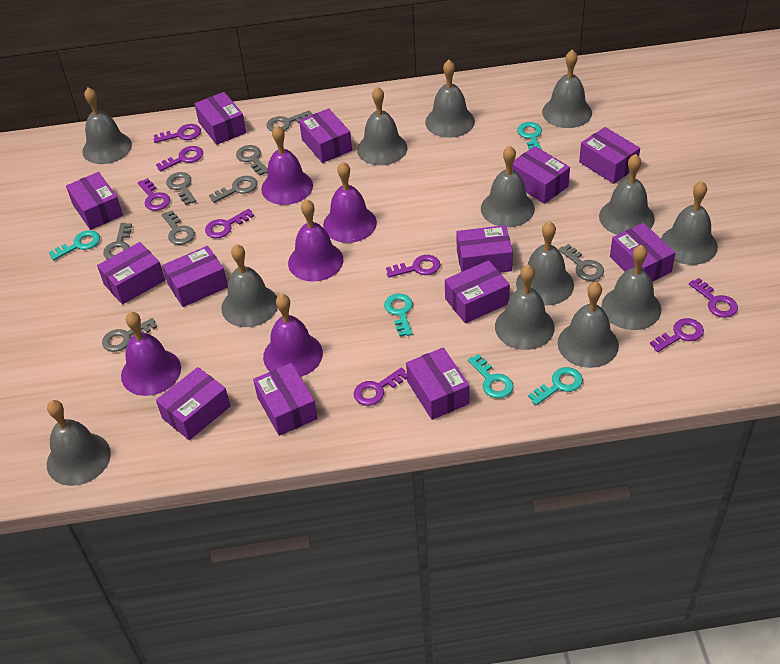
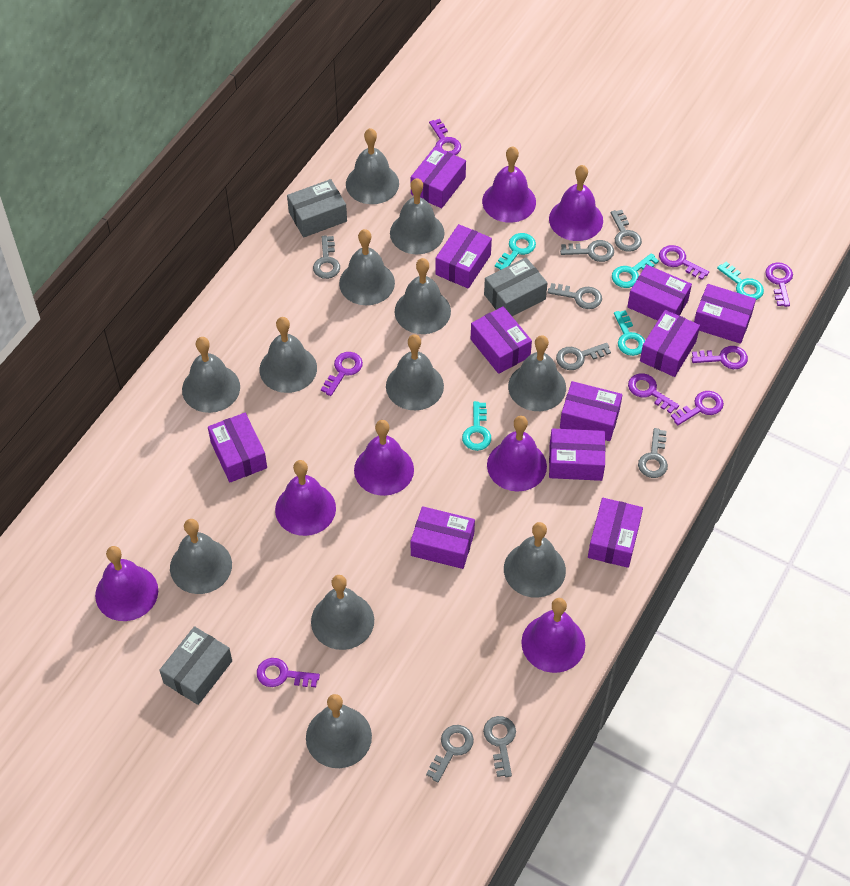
grey bell: [47,400,111,486] [82,87,132,164] [221,244,278,327] [357,86,407,165] [425,60,475,138] [481,146,535,227] [495,265,555,350] [516,221,574,306] [542,50,592,128] [558,282,619,368] [599,154,655,235] [601,245,661,330] [661,181,718,265] = 13 -> [170,519,232,594] [182,337,240,413] [260,317,317,393] [306,694,372,768] [311,575,374,650] [339,229,395,305] [346,128,399,204] [386,334,444,410] [390,178,444,254] [395,258,451,334] [504,522,566,598] [508,335,566,411] = 12
grey box: none = 0 -> [159,626,232,705] [287,179,347,238] [484,257,547,316] = 3
purple bell: [121,312,181,396] [261,125,313,205] [263,294,323,377] [288,199,343,282] [323,162,377,243] = 5 -> [95,546,158,621] [275,460,336,536] [354,420,414,496] [482,146,536,223] [487,416,547,492] [521,598,585,673] [549,165,603,241] = 7
purple box: [66,172,123,230] [97,242,165,304] [156,367,230,440] [162,246,228,307] [194,92,246,145] [253,363,318,436] [299,108,352,163] [406,348,469,420] [445,260,510,323] [456,225,513,273] [512,146,570,204] [579,127,640,184] [610,223,676,282] = 13 -> [208,413,267,482] [411,146,466,208] [411,506,475,569] [435,224,492,289] [471,306,532,374] [549,428,605,481] [560,381,622,441] [588,498,643,568] [627,265,692,321] [640,310,700,377] [694,284,756,344] = 11

